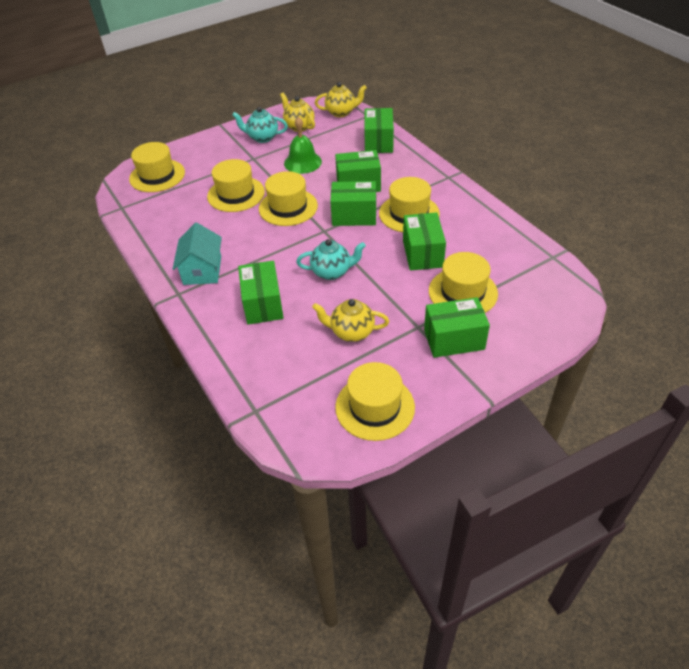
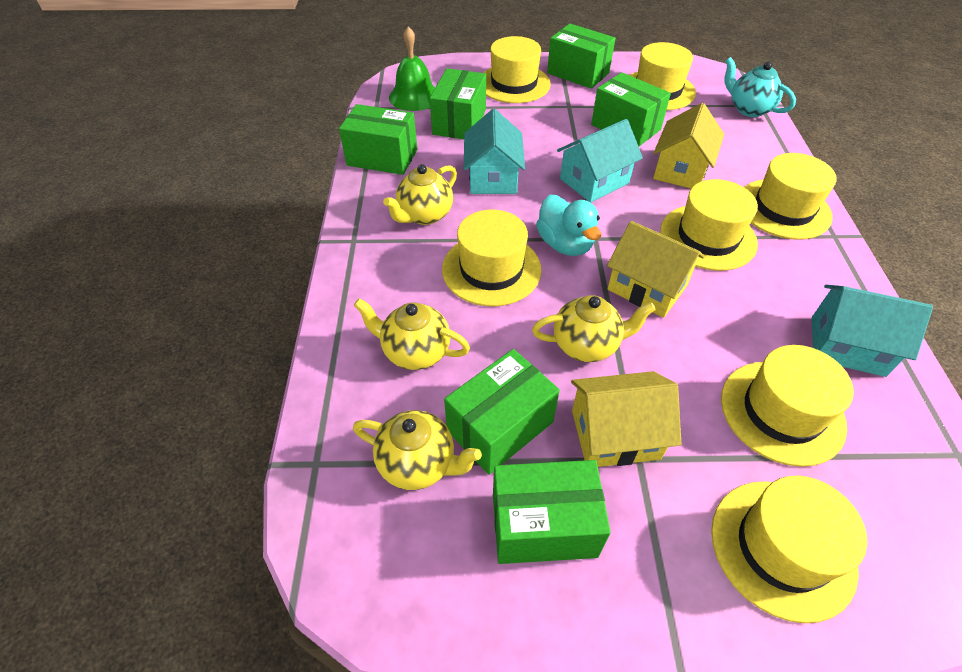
turquoise duck: none = 0 -> [536,195,601,256] = 1
turquoise house: [173,222,222,285] = 1 -> [464,109,525,194] [557,119,643,202] [812,284,933,377] = 3
turquoise teapot: [232,107,288,143] [296,239,366,280] = 2 -> [725,57,796,117] = 1
yellow hat: [129,142,185,192] [207,159,265,212] [259,171,318,226] [335,362,415,441] [379,177,440,232] [429,252,498,313] = 6 -> [442,210,542,306] [483,36,551,103] [630,42,696,110] [660,179,758,271] [711,476,867,623] [721,345,854,467] [744,153,837,240] = 7
yellow house: none = 0 -> [571,371,681,467] [607,221,705,318] [653,103,724,188] = 3
yellow teapot: [280,93,315,132] [312,299,389,342] [315,82,367,117] = 3 -> [353,410,482,490] [354,298,470,370] [383,164,457,225] [532,295,656,362] = 4

